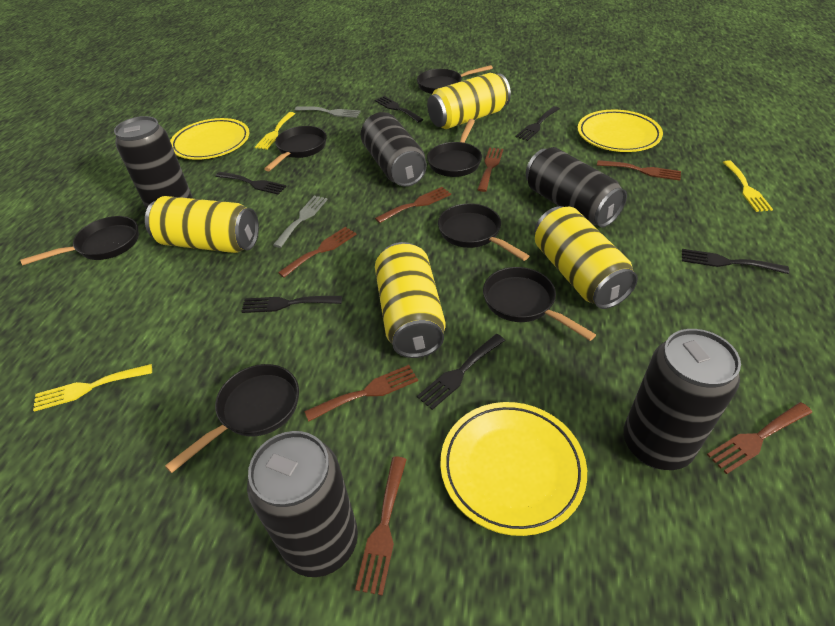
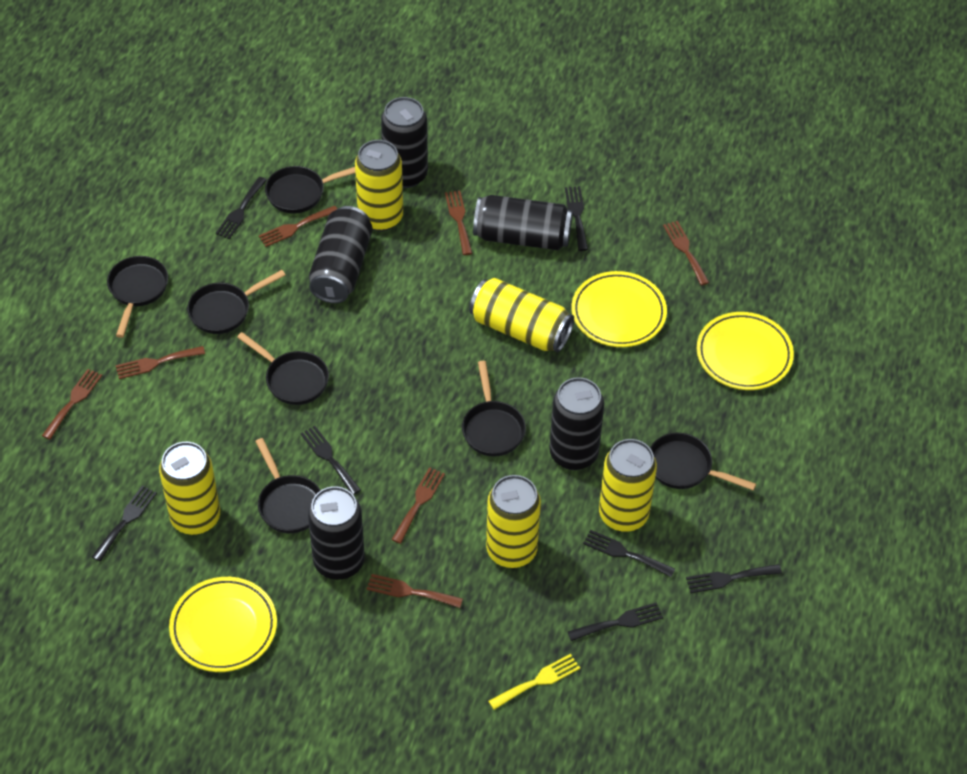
black fork: [215,172,287,195] [241,296,342,313] [375,96,424,123] [417,334,505,410] [515,106,560,141] [682,249,789,274] = 6 -> [92,486,157,562] [216,177,267,239] [300,426,361,495] [565,186,588,251] [568,602,663,641] [583,530,675,577] [686,564,782,593] = 7
grey fork: [273,195,328,248] [295,106,361,118] = 2 -> none = 0
yellow can: [145,196,259,253] [375,242,446,358] [427,73,511,129] [535,206,638,309] = 4 -> [159,442,220,535] [355,140,403,231] [469,278,574,352] [486,475,541,568] [599,439,657,532] = 5
yellow fork: [33,364,152,412] [255,112,295,150] [723,160,773,212] = 3 -> [488,654,580,710] = 1

